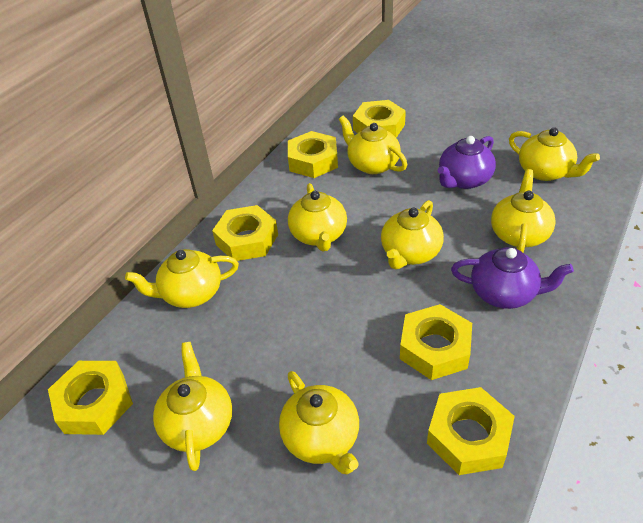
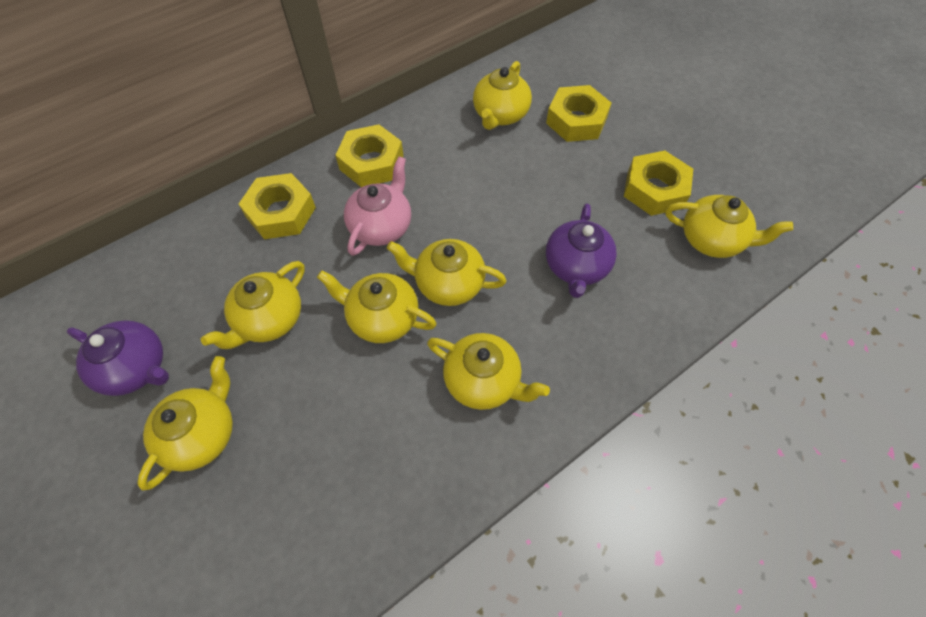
pink teapot: none = 0 -> [344,156,411,256] = 1
yellow nut: [48,361,133,435] [212,205,278,261] [288,131,338,178] [353,100,406,138] [400,304,472,380] [427,387,515,475] = 6 -> [239,173,316,239] [335,124,404,187] [546,85,611,142] [624,151,693,216] = 4
yellow teapot: [125,249,239,308] [153,342,232,471] [279,371,359,474] [288,183,347,251] [339,115,407,174] [381,200,444,269] [491,169,556,252] [509,127,600,181] = 8 -> [137,356,233,491] [201,261,305,349] [317,270,436,343] [387,239,507,306] [427,333,550,410] [473,61,532,130] [665,195,793,258] = 7

